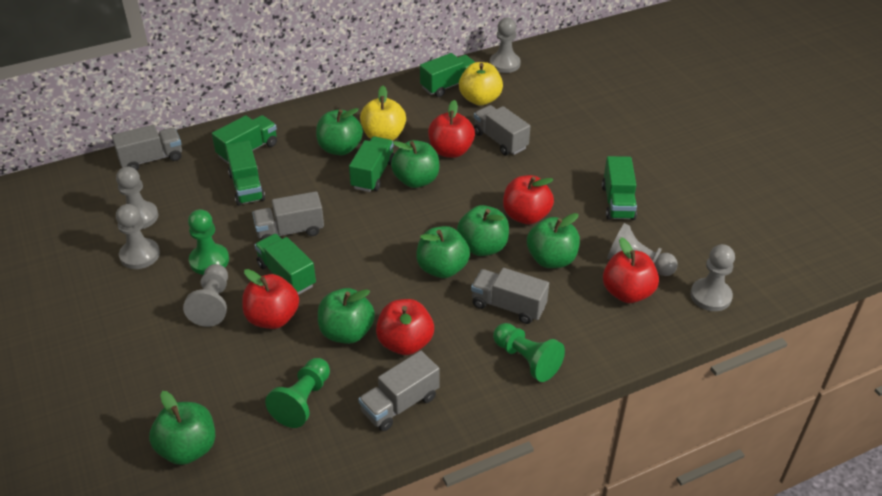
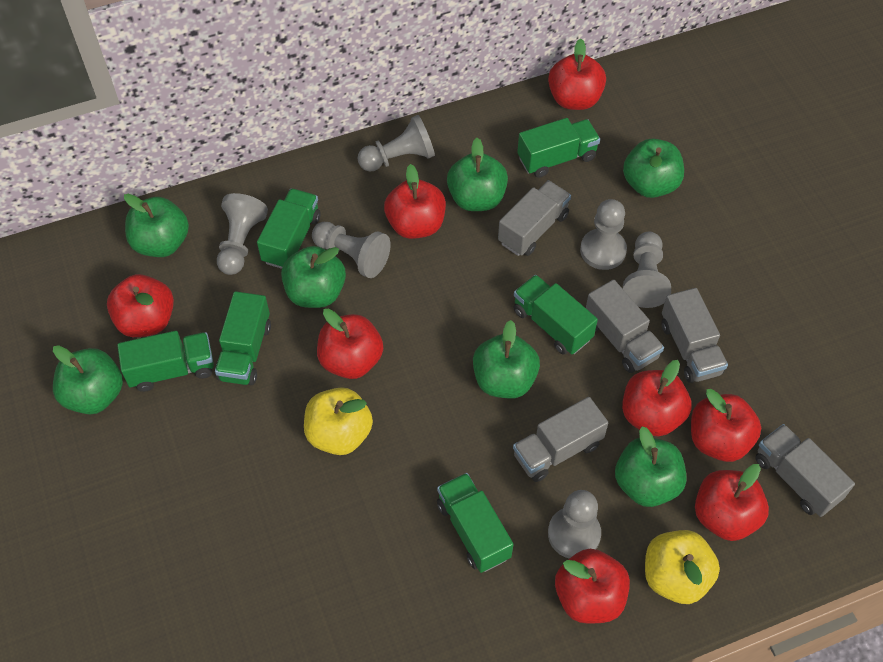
green pawn: [188,209,229,275] [265,358,330,428] [493,323,565,382] = 3 -> none = 0
red apple: [242,269,299,329] [376,299,434,355] [428,100,475,158] [503,175,554,224] [603,237,659,303] = 5 -> [107,274,174,337] [317,309,383,379] [384,164,446,239] [548,39,606,110] [555,549,630,623] [622,360,692,437] [691,389,761,462] [695,464,769,541] = 8

